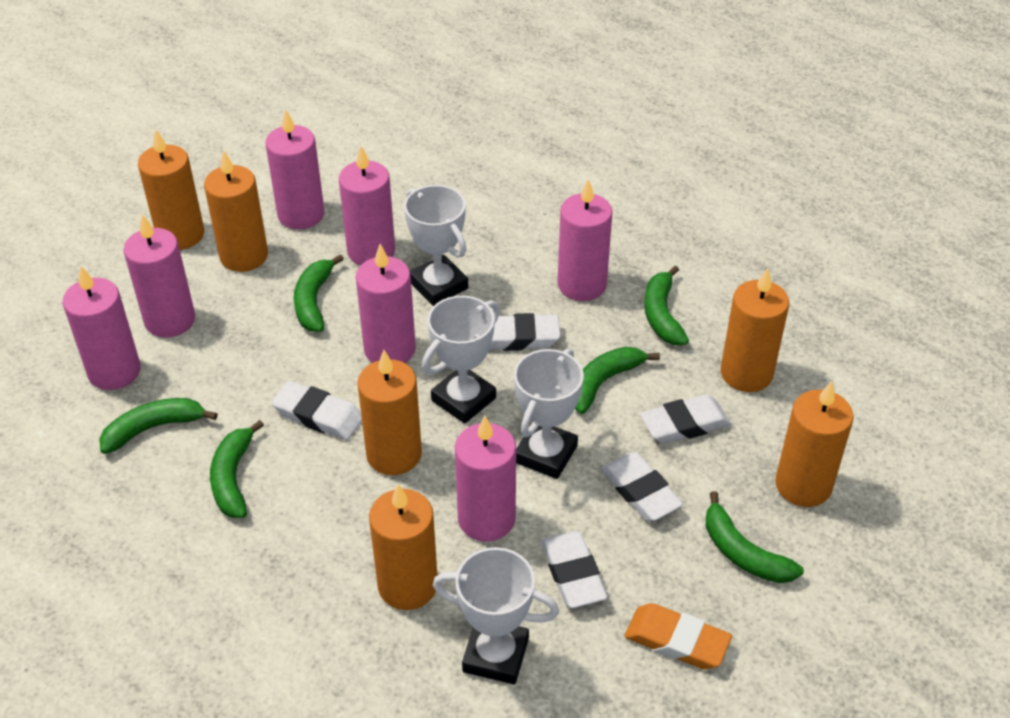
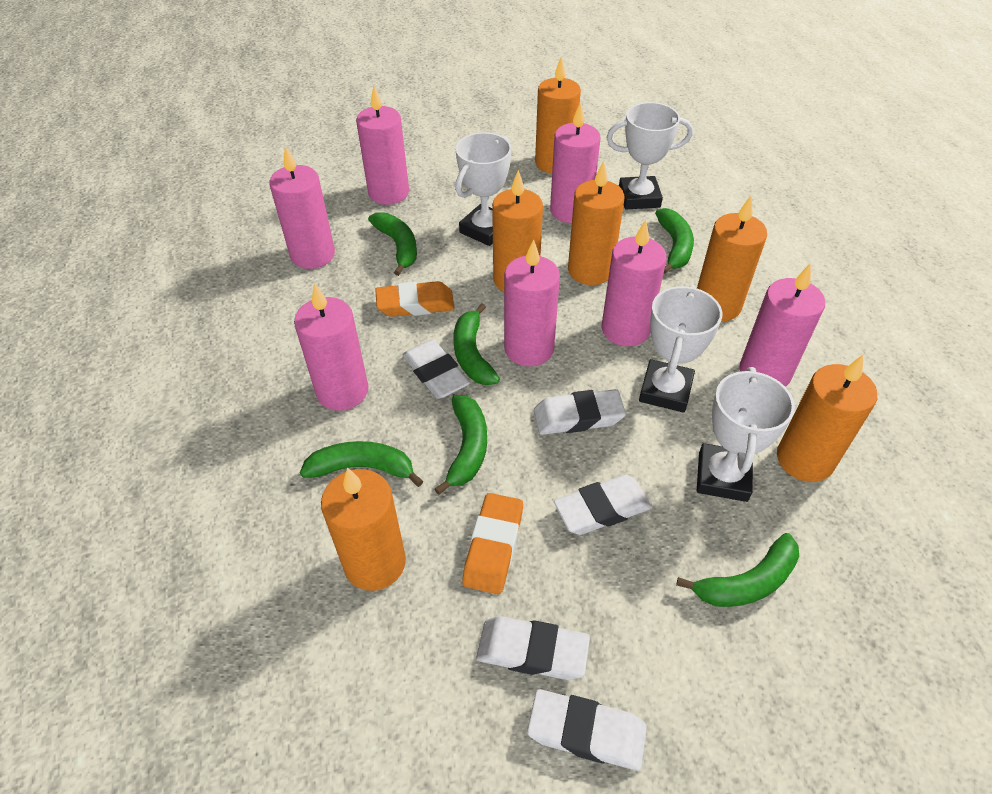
orange eraser: [625,603,732,669] = 1 -> [375,281,455,317] [462,493,523,594] = 2

